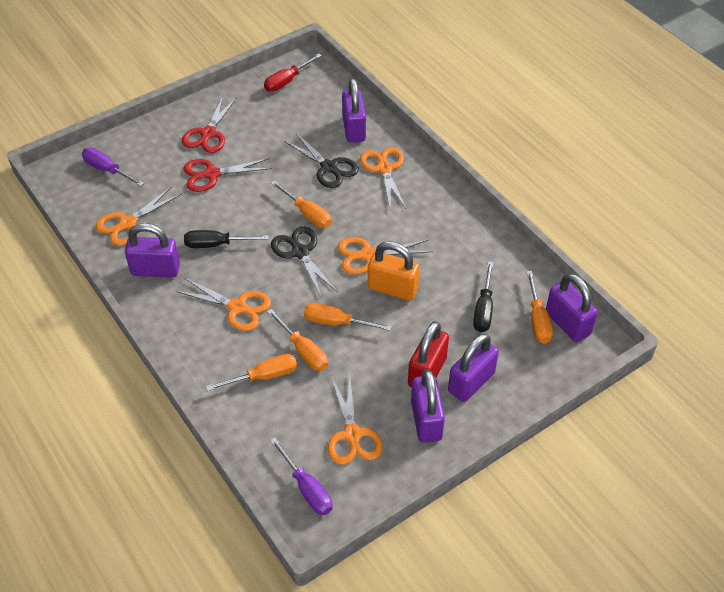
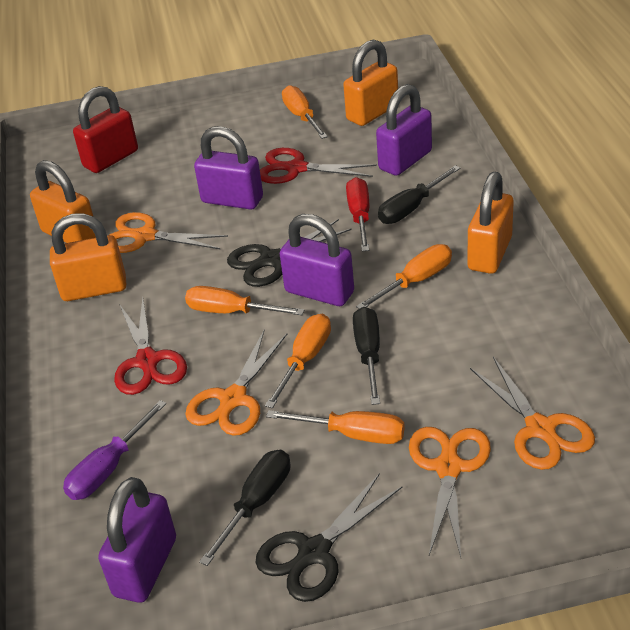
black screwdriver: [184,230,269,248] [473,261,494,332] = 2 -> [199,450,290,566] [353,307,380,405] [378,165,461,224] = 3
orange padlock: [368,241,420,301] = 1 -> [30,160,96,243] [50,213,126,301] [343,39,398,126] [468,172,514,274] = 4
orange scissors: [96,186,182,246] [176,278,271,331] [328,373,383,465] [338,237,433,275] [360,147,406,209] = 5 -> [109,212,228,253] [185,330,287,436] [409,427,491,557] [470,357,595,470] = 4
purple padlock: [125,223,180,277] [342,78,366,143] [411,369,445,443] [448,333,499,402] [546,273,598,342] = 5 -> [98,477,176,603] [194,126,263,210] [280,214,354,306] [376,84,432,176] = 4
purple screwdriver: [82,147,144,186] [270,438,332,515] = 2 -> [63,400,166,500] = 1

